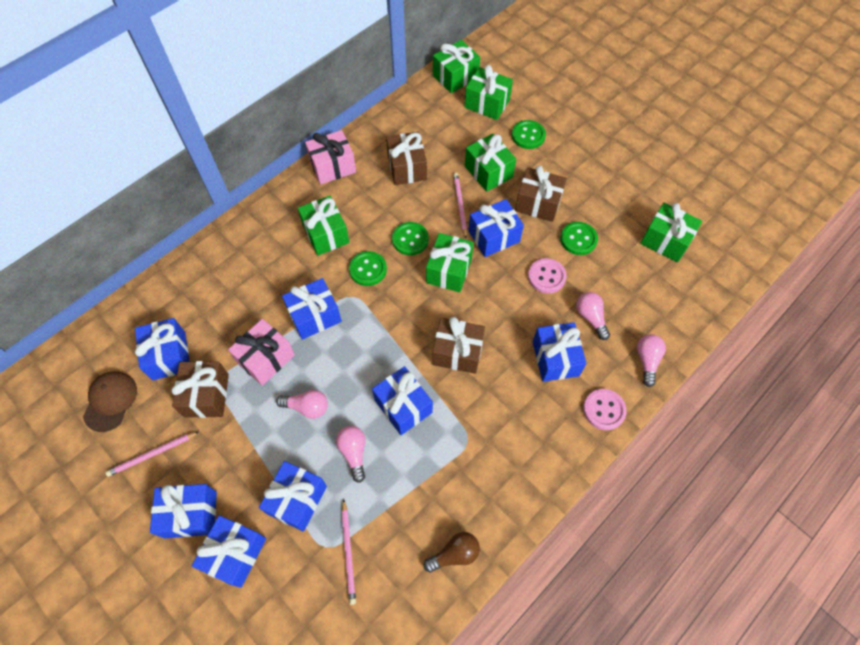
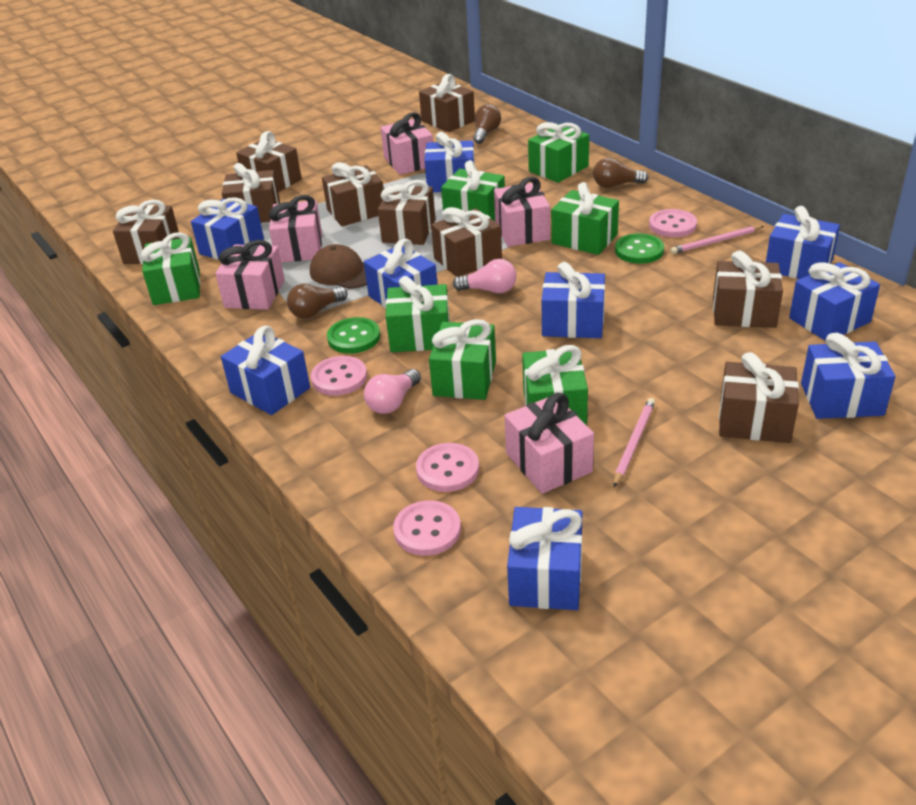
blue gift: [135,318,190,380] [150,484,217,538] [192,515,266,588] [259,461,327,532] [282,278,342,339] [372,366,433,435] [469,199,524,257] [533,322,587,382] = 8 -> [191,197,264,260] [221,326,310,415] [364,239,438,308] [424,132,475,192] [507,507,583,610] [542,262,605,338] [766,206,840,279] [789,262,880,341] [801,333,896,419] = 9
brown gift: [171,361,229,418] [386,132,427,185] [432,317,485,374] [515,165,567,222] = 4 -> [113,200,180,264] [222,163,280,223] [236,131,302,192] [322,162,384,226] [378,180,435,245] [419,74,475,132] [431,207,502,277] [713,251,783,328] [719,352,799,443] = 9
brown light bulb: [424,532,480,573] = 1 -> [287,284,348,319] [473,104,501,144] [593,158,648,188] = 3
green button: [349,251,387,286] [392,222,429,255] [512,120,546,149] [560,222,598,255] = 4 -> [327,317,380,354] [615,233,664,264] = 2
green gift: [298,196,349,256] [426,233,474,292] [433,40,480,93] [465,65,513,120] [465,133,516,192] [640,203,702,262] = 6 -> [141,232,200,305] [386,276,450,352] [429,319,496,400] [441,160,505,221] [522,345,588,425] [528,122,589,183] [551,182,619,255] = 7
pink button: [528,258,567,293] [583,389,627,430] = 2 -> [311,356,367,396] [393,500,461,556] [416,443,479,492] [649,209,697,237] = 4
pink gift: [228,319,295,386] [305,130,356,184] = 2 -> [215,240,285,310] [269,195,322,262] [380,112,433,175] [494,177,550,247] [505,393,594,494] = 5
pink light bulb: [276,390,328,419] [336,426,366,483] [576,292,610,340] [637,334,666,387] = 4 -> [364,369,421,414] [453,259,517,293] = 2
pink pencil: [105,432,199,477] [342,499,356,605] [454,173,467,238] = 3 -> [614,398,655,487] [670,226,764,254] = 2

